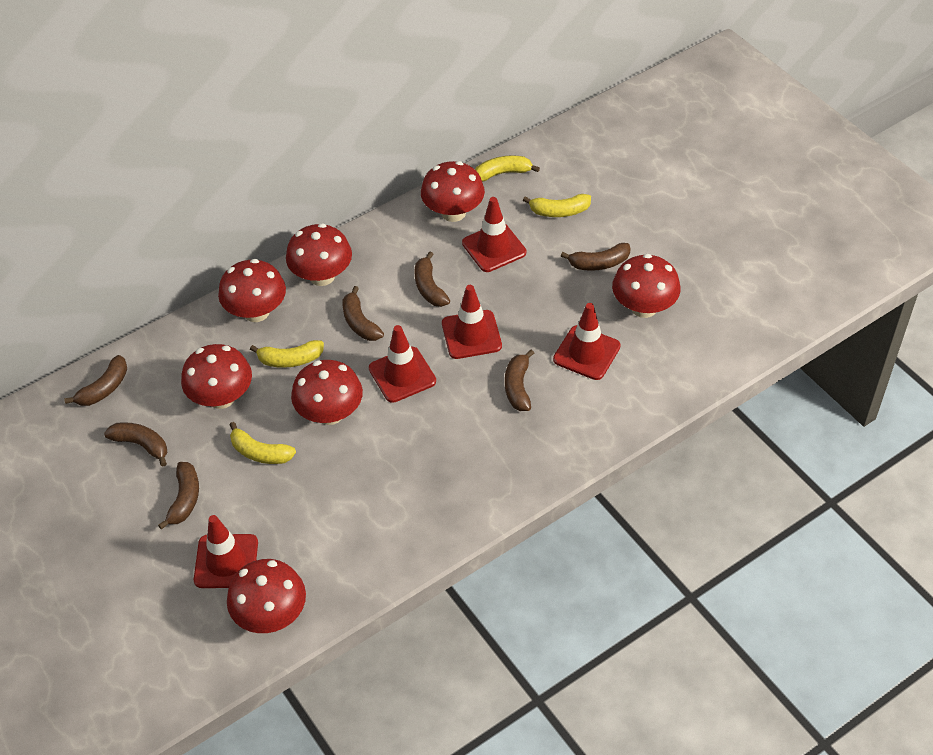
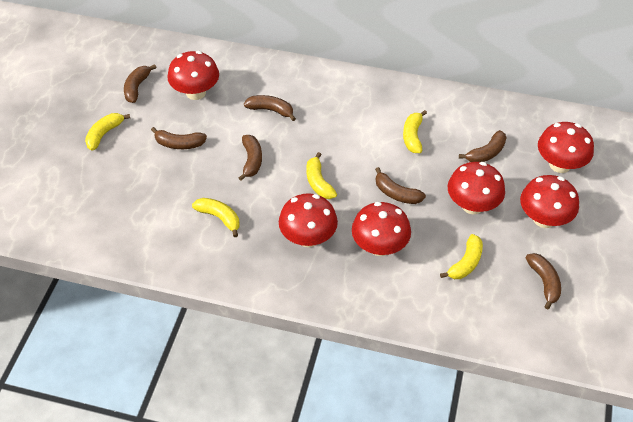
red mushroom: [181,344,252,409] [218,259,286,322] [227,559,306,633] [286,223,352,286] [291,360,363,425] [421,161,485,222] [612,254,681,318] = 7 -> [168,51,219,100] [279,193,338,247] [352,202,411,256] [448,162,505,214] [520,175,579,228] [538,122,594,173] = 6
red traffic cone: [194,515,258,588] [369,325,436,403] [442,285,502,359] [462,197,526,272] [553,303,621,380] = 5 -> none = 0
yellow banana: [230,422,296,464] [250,340,324,368] [475,155,540,182] [523,194,591,217] = 4 -> [85,113,130,151] [192,198,240,237] [306,152,337,199] [403,110,427,153] [440,234,483,279] = 5

